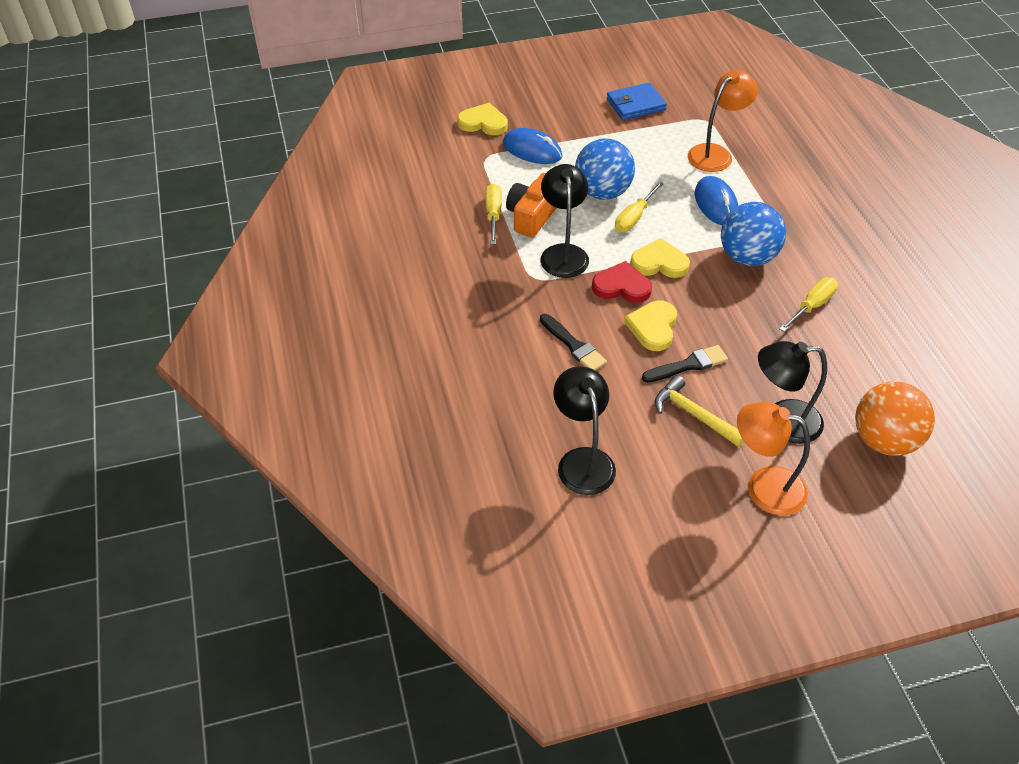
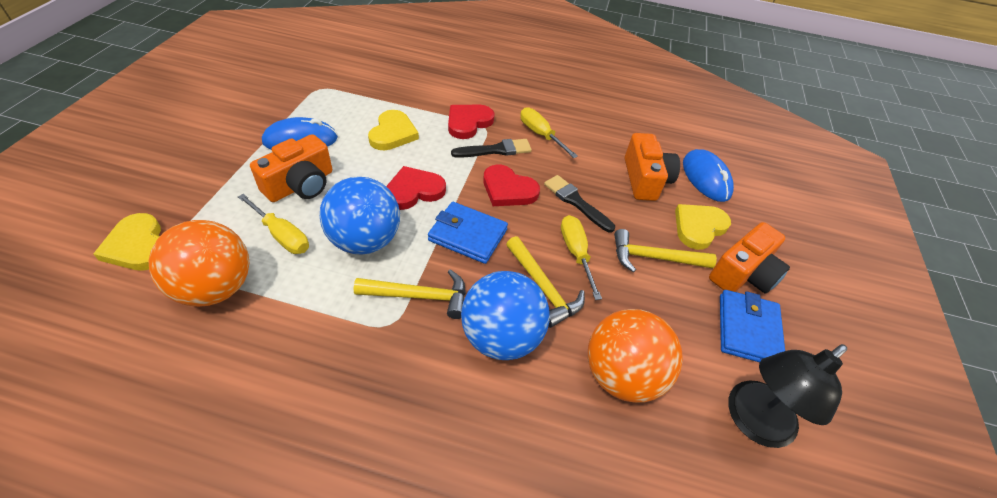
black lamp: [540,164,589,278] [553,366,616,495] [758,341,827,444] = 3 -> [729,344,847,448] = 1
blue wallet: [607,82,667,120] = 1 -> [428,202,508,264] [720,290,785,362] = 2
orange ball: [855,381,935,456] = 1 -> [148,220,249,307] [588,309,683,403] = 2
orange camera: [506,173,556,238] = 1 -> [250,134,332,202] [625,133,680,201] [709,222,790,294] = 3
orange lamp: [688,70,758,172] [737,402,810,516] = 2 -> none = 0
red heart: [592,261,652,303] = 1 -> [386,166,446,210] [448,105,495,139] [483,164,540,206] = 3
yellow hammer: [655,375,744,447] = 1 -> [354,269,466,319] [506,236,585,328] [614,229,717,272] = 3

